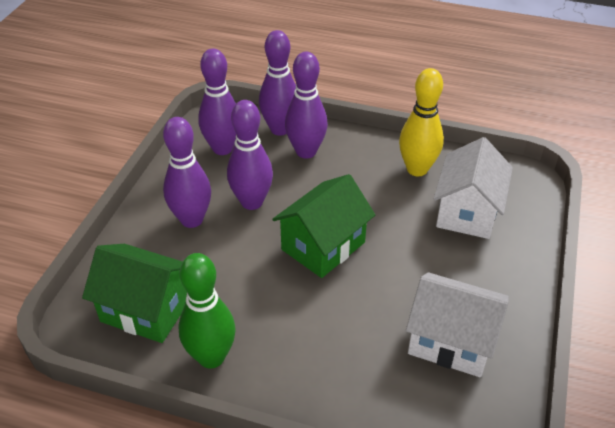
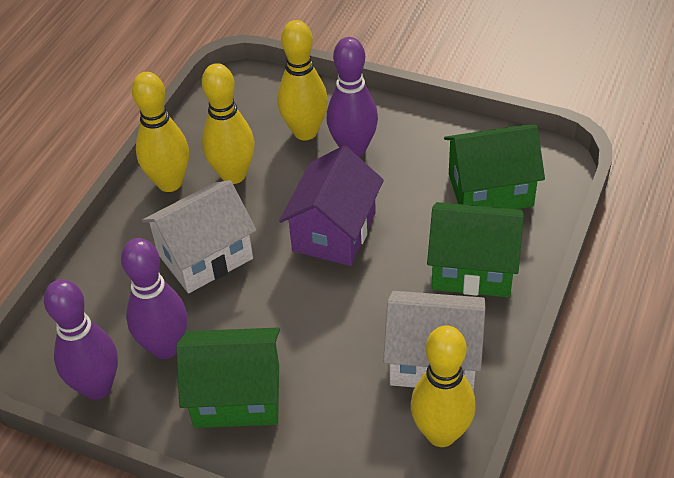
green bowling pin: [178,253,236,369] = 1 -> none = 0
green house: [82,244,187,343] [272,174,375,278] = 2 -> [176,327,280,428] [427,202,524,298] [444,125,545,209] = 3
purple bowling pin: [163,117,211,228] [198,48,236,155] [227,100,273,210] [259,30,296,136] [285,52,328,159] = 5 -> [44,279,118,400] [121,238,187,359] [327,37,378,157] = 3
purple house: none = 0 -> [279,146,384,266] = 1
yellow bowling pin: [399,68,444,176] = 1 -> [132,72,189,192] [202,63,255,184] [277,20,328,140] [411,325,476,447] = 4

